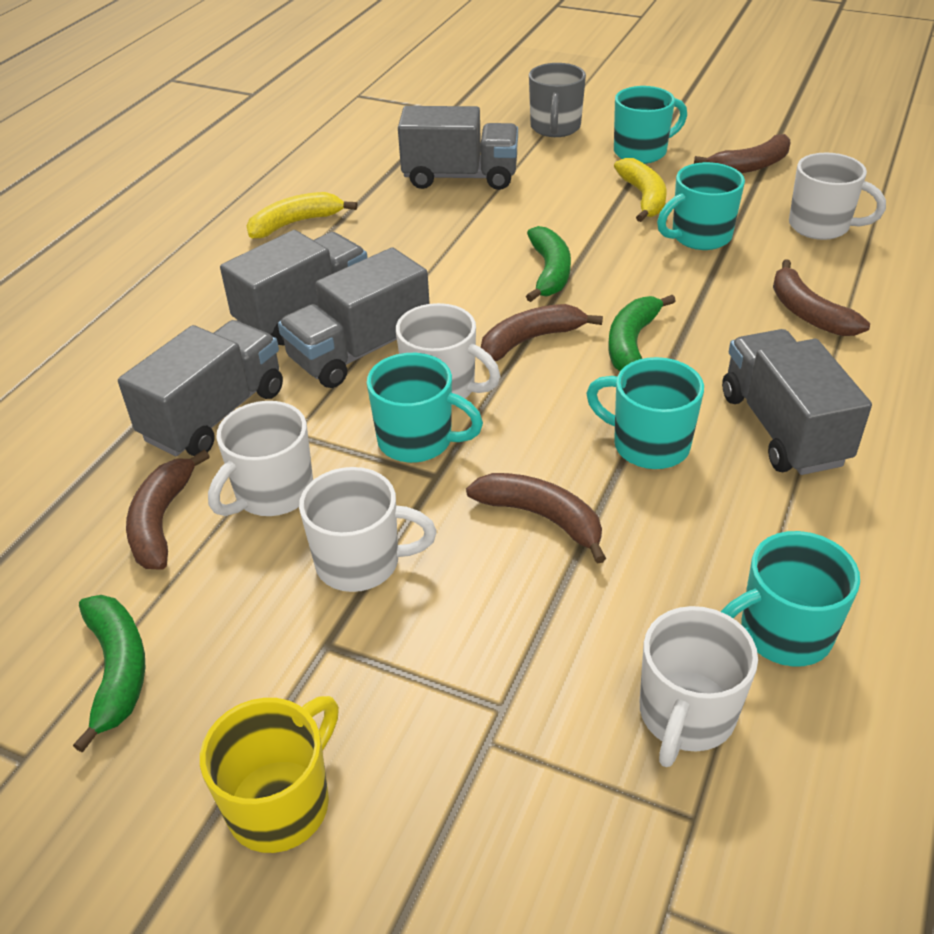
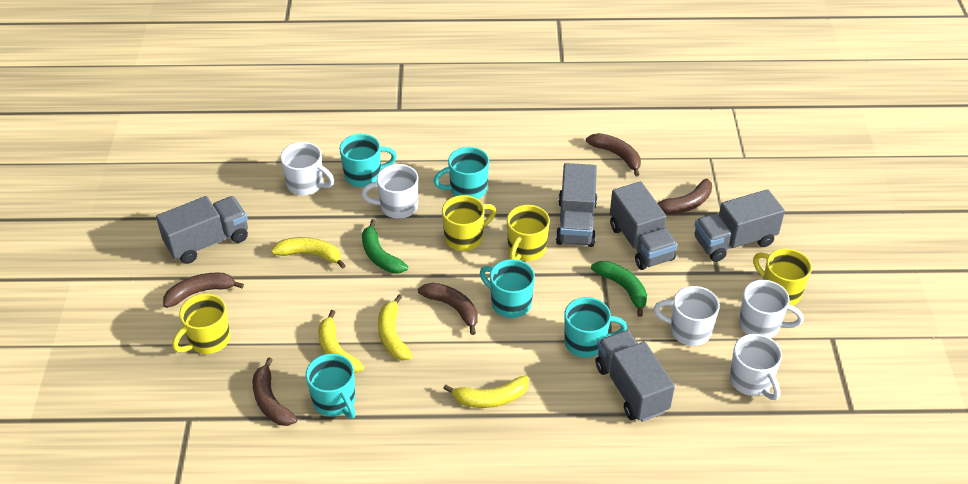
green banana: [73,595,145,753] [526,226,571,302] [608,295,676,371] = 3 -> [362,219,408,273] [591,261,647,317] = 2
grey mug: [529,63,586,137] = 1 -> none = 0
yellow banana: [246,192,357,239] [614,158,667,222] = 2 -> [271,237,346,269] [318,310,364,373] [378,295,412,360] [443,376,529,408] = 4
yellow mug: [200,696,339,853] = 1 -> [172,294,231,354] [442,195,496,251] [507,205,550,261] [753,248,812,306] = 4

